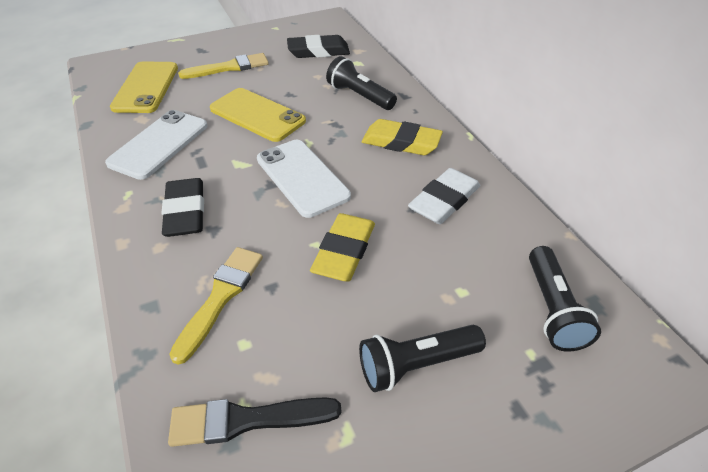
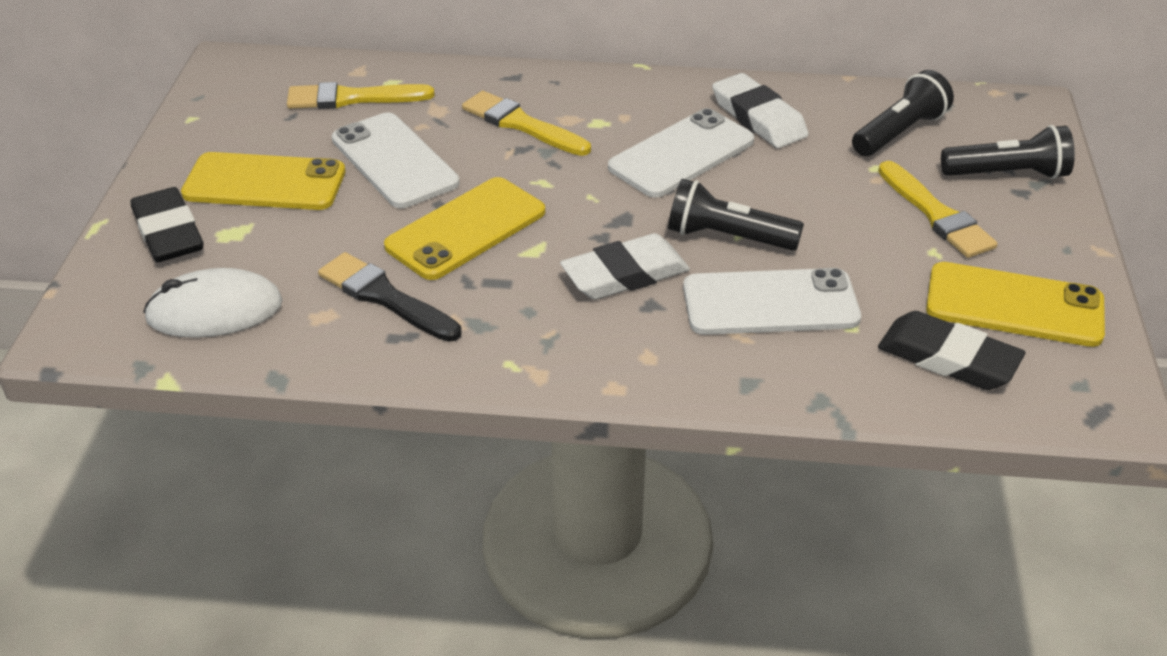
white eraser: [408,168,480,224] = 1 -> [560,233,690,300] [712,73,809,148] = 2
white mouse: none = 0 -> [143,268,283,338] = 1
white phone: [105,110,207,180] [257,140,351,218] = 2 -> [332,113,459,208] [608,108,754,198] [683,268,861,335] = 3
yellow brush: [169,247,263,365] [178,53,269,79] = 2 -> [287,82,434,109] [462,91,591,156] [878,161,998,258] = 3
yellow eraser: [310,213,375,282] [362,119,443,155] = 2 -> none = 0
yellow phone: [110,61,178,113] [210,88,306,142] = 2 -> [181,152,345,210] [384,177,545,280] [926,262,1105,347] = 3

